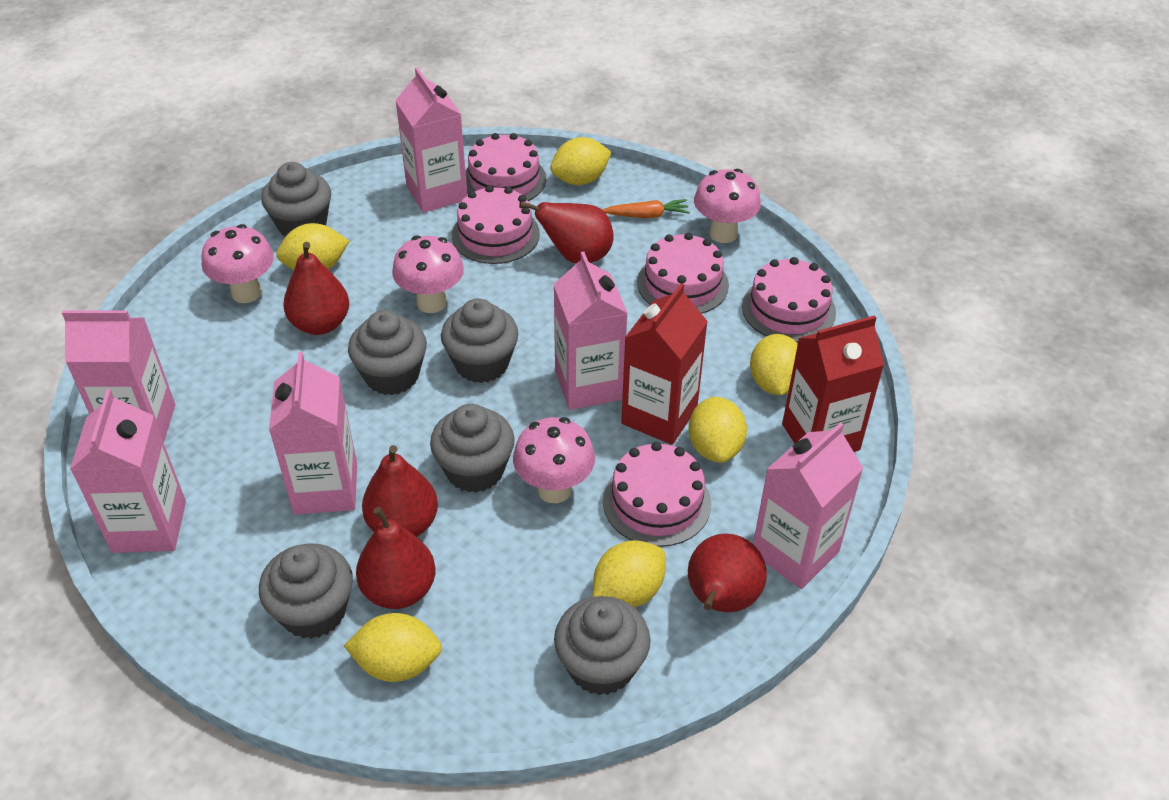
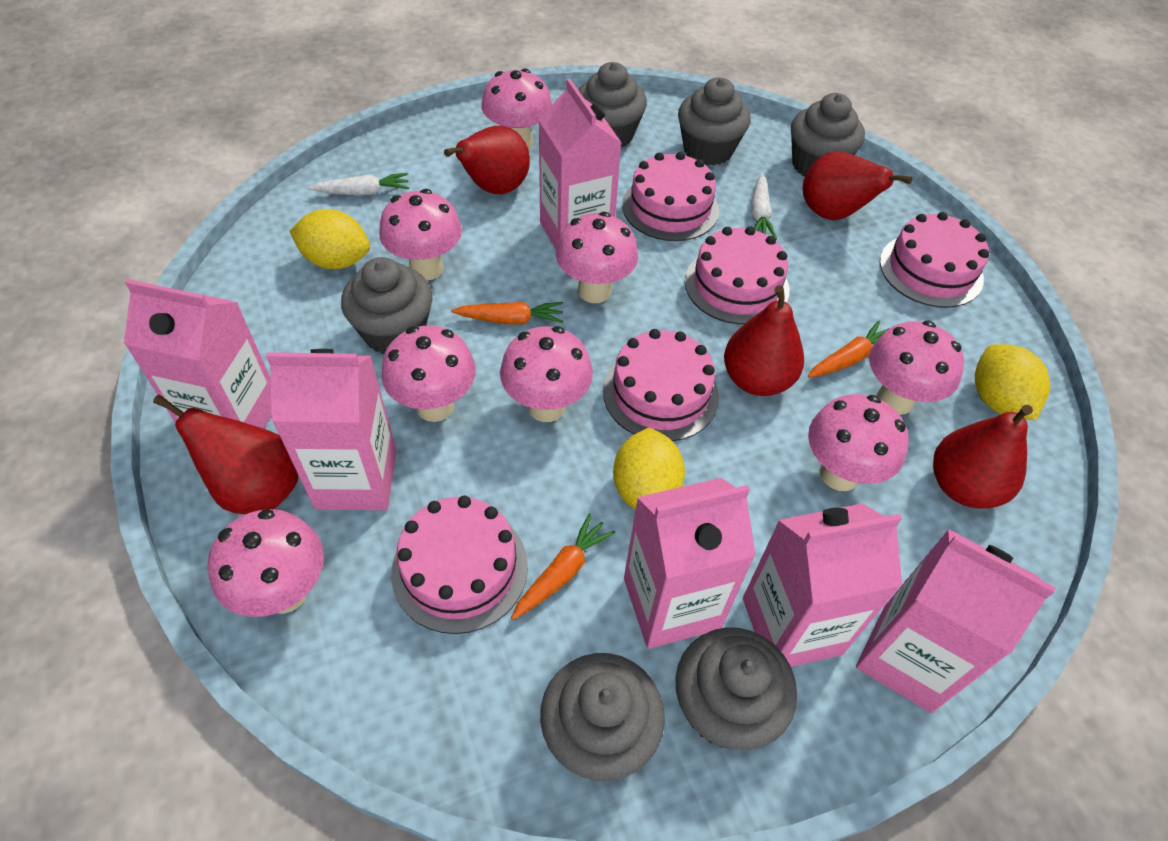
orange carrot: [603,199,690,218] = 1 -> [451,302,563,324] [511,513,615,620] [808,320,889,378] = 3
pink mushroom: [201,224,274,303] [392,235,464,313] [513,417,595,503] [694,169,761,243] = 4 -> [208,509,324,617] [379,189,462,280] [381,326,476,422] [482,68,552,150] [500,326,593,422] [556,212,638,303] [808,394,909,491] [869,320,964,415] = 8
red carton: [621,283,708,445] [782,315,884,452] = 2 -> none = 0
white carrot: none = 0 -> [308,173,409,195] [751,173,777,240] = 2
yellow lemon: [276,223,349,270] [344,613,442,682] [550,137,611,185] [592,540,666,607] [688,397,747,463] [750,334,798,395] = 6 -> [289,209,370,269] [613,427,685,510] [975,344,1050,420] = 3

